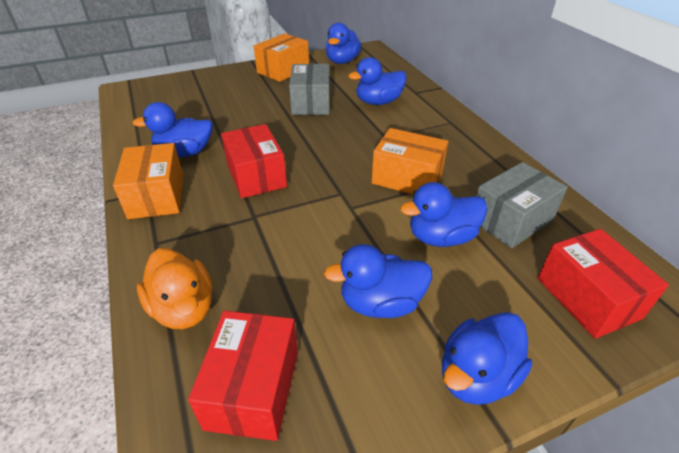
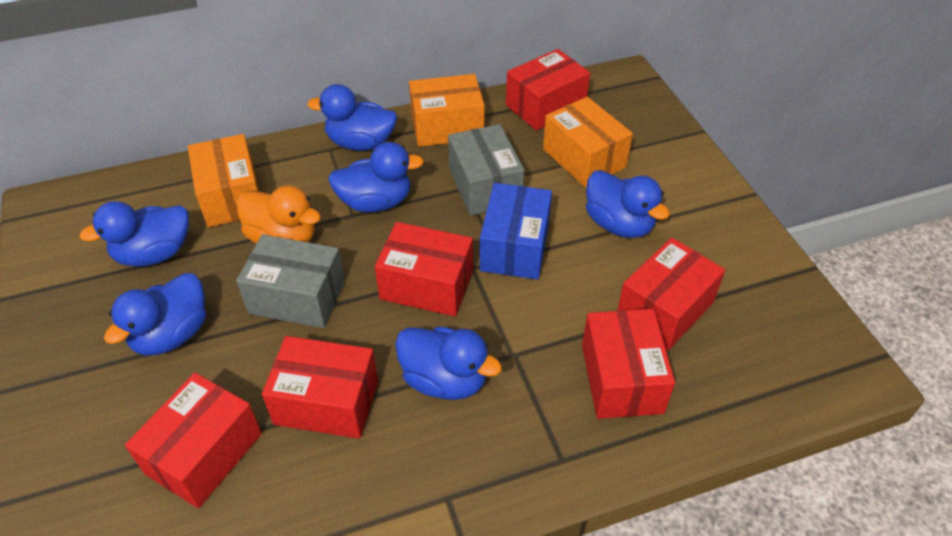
blue box: none = 0 -> [480,183,552,280] = 1
red box: [188,311,298,441] [221,124,287,198] [538,229,669,339] = 3 -> [125,373,262,508] [262,336,378,439] [375,222,473,316] [506,49,590,131] [582,309,675,419] [618,238,725,350] = 6

